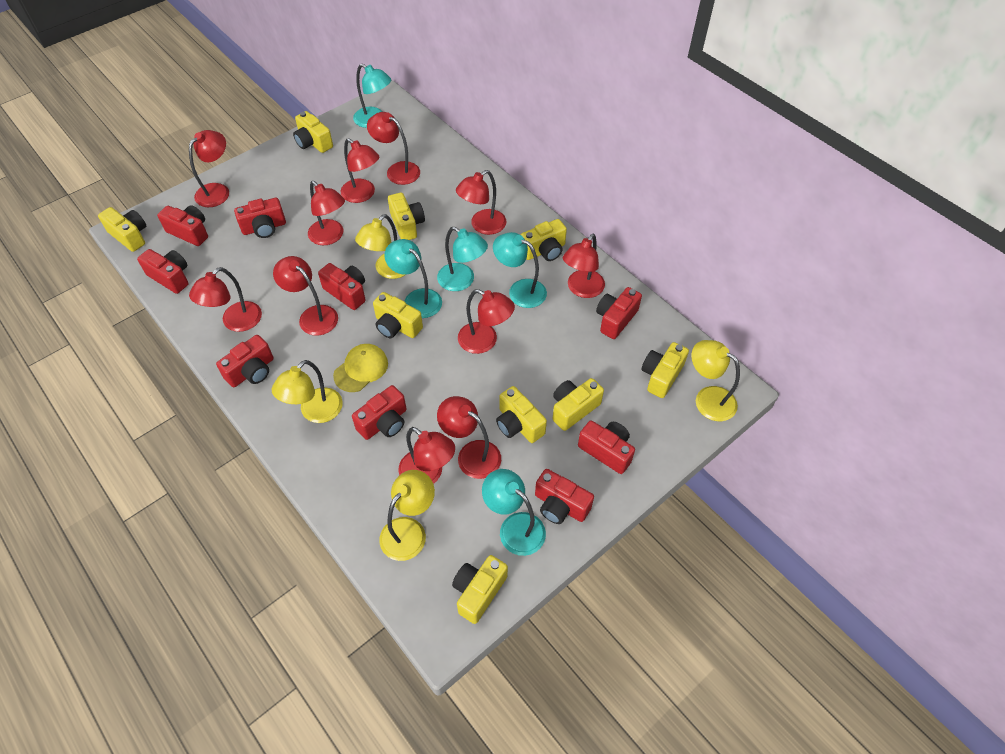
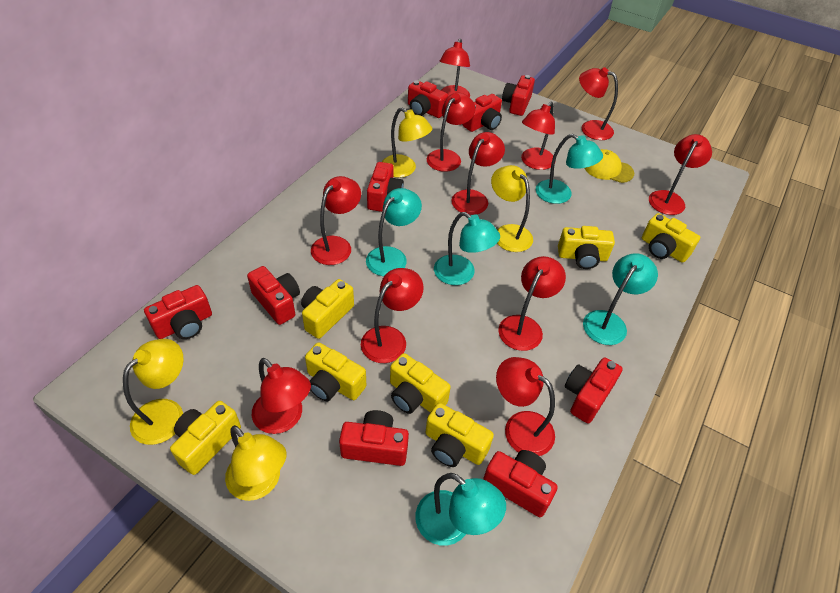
yellow camera: [98,207,146,252] [293,111,333,153] [373,292,423,338] [388,192,425,240] [452,555,508,624] [496,386,547,443] [521,219,567,261] [552,378,604,431] [642,342,689,398] = 9 -> [170,401,241,475] [301,279,354,339] [305,342,366,402] [390,353,451,414] [426,403,494,467] [558,226,615,269] [642,213,700,263] = 7

